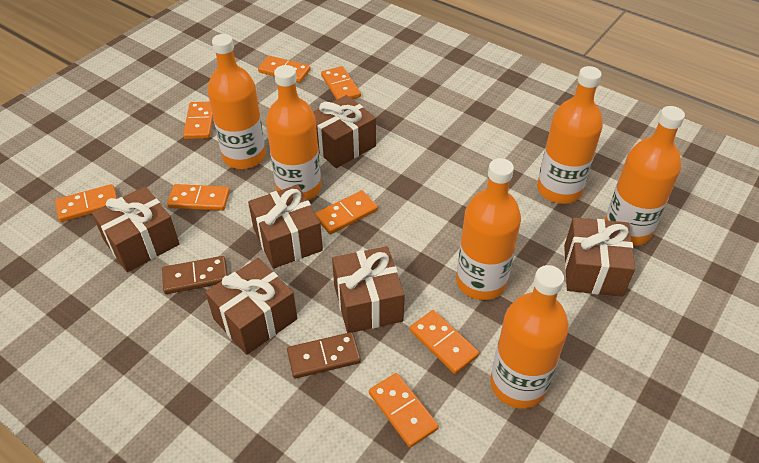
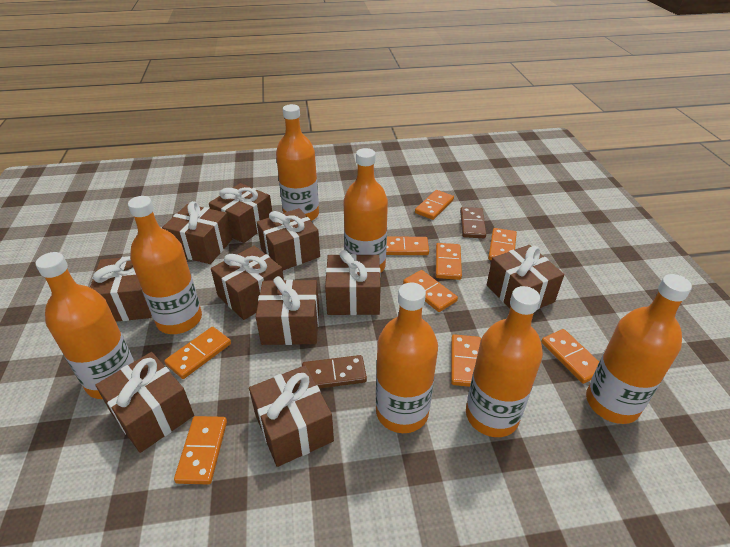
brown gift: [92,186,180,272] [205,258,297,355] [248,185,323,269] [313,95,376,168] [332,246,405,333] [564,217,635,297] = 6 -> [90,256,152,322] [96,352,194,453] [162,201,232,264] [209,183,272,243] [211,246,284,320] [249,365,334,467] [256,276,319,345] [257,208,320,270] [325,250,381,315] [487,245,564,310] = 10
orange bottle: [208,34,266,169] [266,65,321,200] [456,158,521,300] [490,265,569,409] [537,66,603,204] [605,106,685,246] = 6 -> [36,252,134,399] [128,196,202,334] [276,104,319,221] [343,148,388,272] [376,283,438,433] [466,286,543,437] [586,274,692,424] = 7
orange domino: [55,184,117,222] [167,184,230,211] [183,102,213,139] [258,56,311,83] [315,190,378,234] [321,66,361,100] [369,373,439,447] [410,310,479,374] = 8 -> [164,327,231,379] [174,416,227,485] [386,237,429,255] [403,270,458,312] [415,190,454,220] [436,243,462,280] [451,334,481,387] [488,228,517,260] [541,329,599,384] = 9

